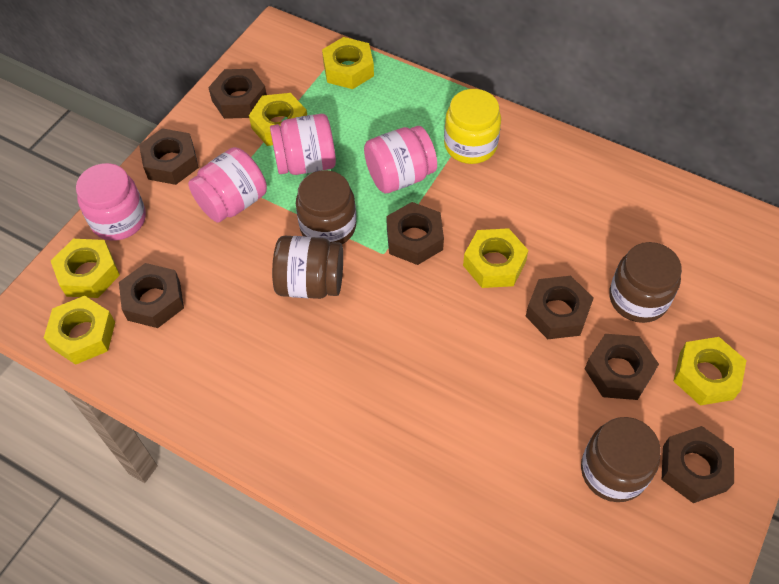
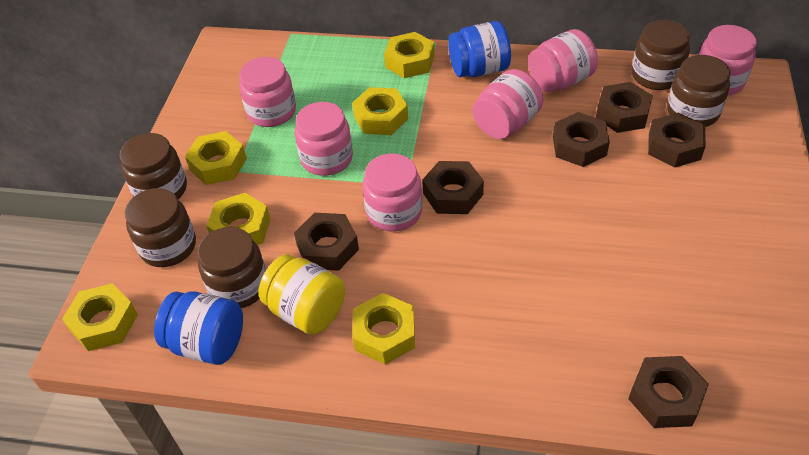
blue jar: none = 0 -> [154,291,243,365] [448,21,511,77] = 2
brown jar: [272,236,343,299] [296,170,356,244] [581,417,660,502] [609,242,682,323] = 4 -> [119,133,187,199] [125,188,196,267] [197,227,266,308] [632,20,690,90] [667,55,730,127] = 5
brown nut: [119,263,184,328] [139,128,199,185] [208,69,267,119] [386,202,444,265] [525,276,594,339] [585,334,659,400] [662,426,734,503] = 7 -> [294,213,359,271] [422,161,484,214] [553,112,610,167] [596,82,653,133] [628,356,709,428] [648,113,706,168] = 6
pink jar: [76,163,146,241] [188,147,267,222] [270,114,336,175] [364,126,437,193] = 4 -> [239,57,296,127] [295,102,353,176] [362,153,422,232] [473,69,543,139] [528,29,598,92] [699,25,757,96] = 6

